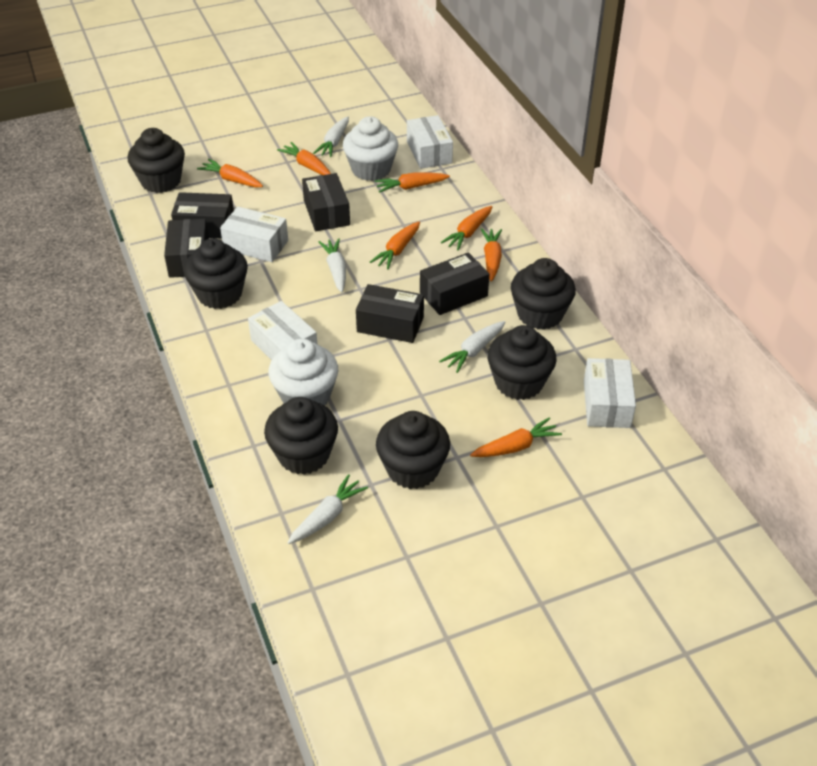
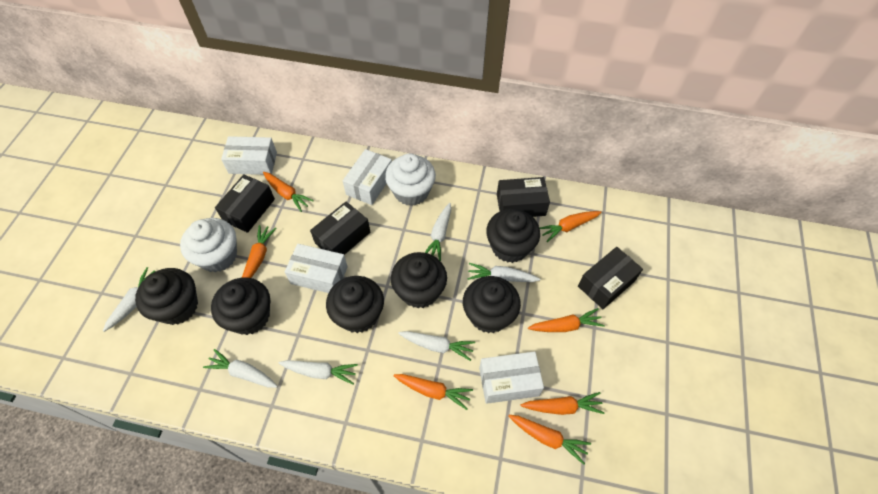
black box: [164,219,209,278] [171,192,234,238] [302,173,350,231] [356,284,424,343] [420,252,489,315] = 5 -> [215,174,275,233] [310,202,370,255] [497,177,550,217] [578,247,643,309] = 4
white carrot: [287,474,368,544] [313,117,349,157] [319,238,346,293] [439,321,506,373] = 4 -> [103,267,155,332] [203,349,278,388] [279,360,358,385] [398,331,475,361] [425,203,451,261] [467,263,540,282] = 6

